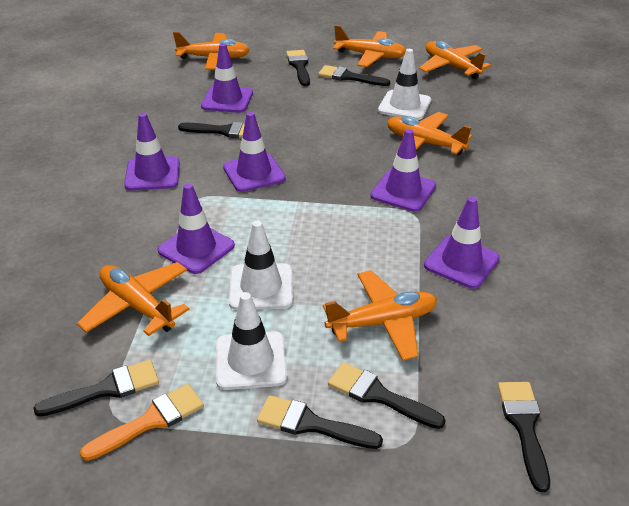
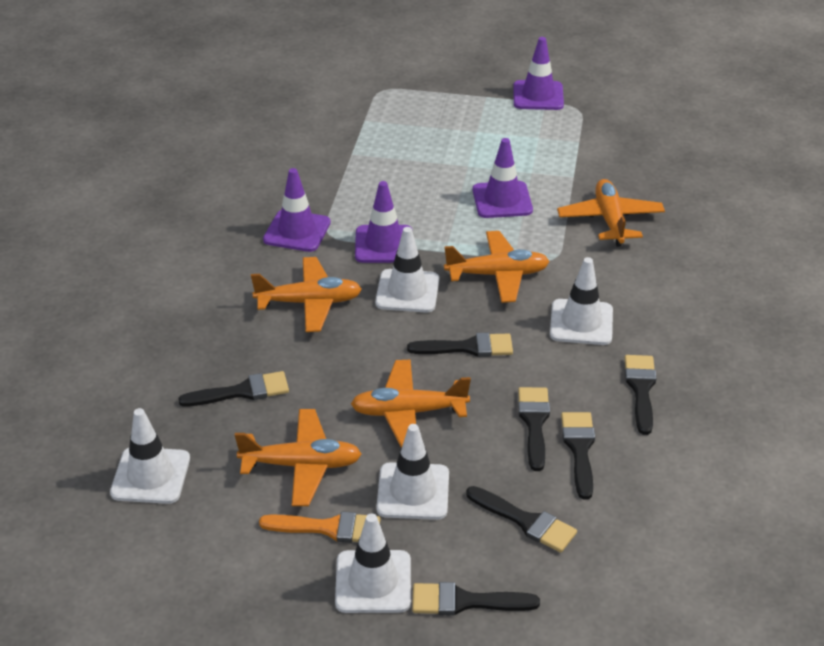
orange plane: [77,262,189,336] [173,32,250,70] [323,270,437,361] [333,25,406,67] [387,112,472,155] [419,41,491,79] = 6 -> [235,409,361,506] [251,257,362,332] [351,360,471,448] [444,231,550,303] [557,179,665,247] = 5
purple traffic cone: [124,113,180,191] [158,183,235,274] [201,43,253,113] [223,112,286,192] [370,129,436,212] [424,197,500,289] = 6 -> [263,168,331,252] [355,181,413,263] [473,138,533,218] [513,37,564,110] = 4
white traffic cone: [216,292,287,390] [229,221,293,310] [378,49,431,120] = 3 -> [110,408,190,504] [335,514,411,613] [375,227,439,312] [377,424,449,520] [550,257,613,345] = 5

